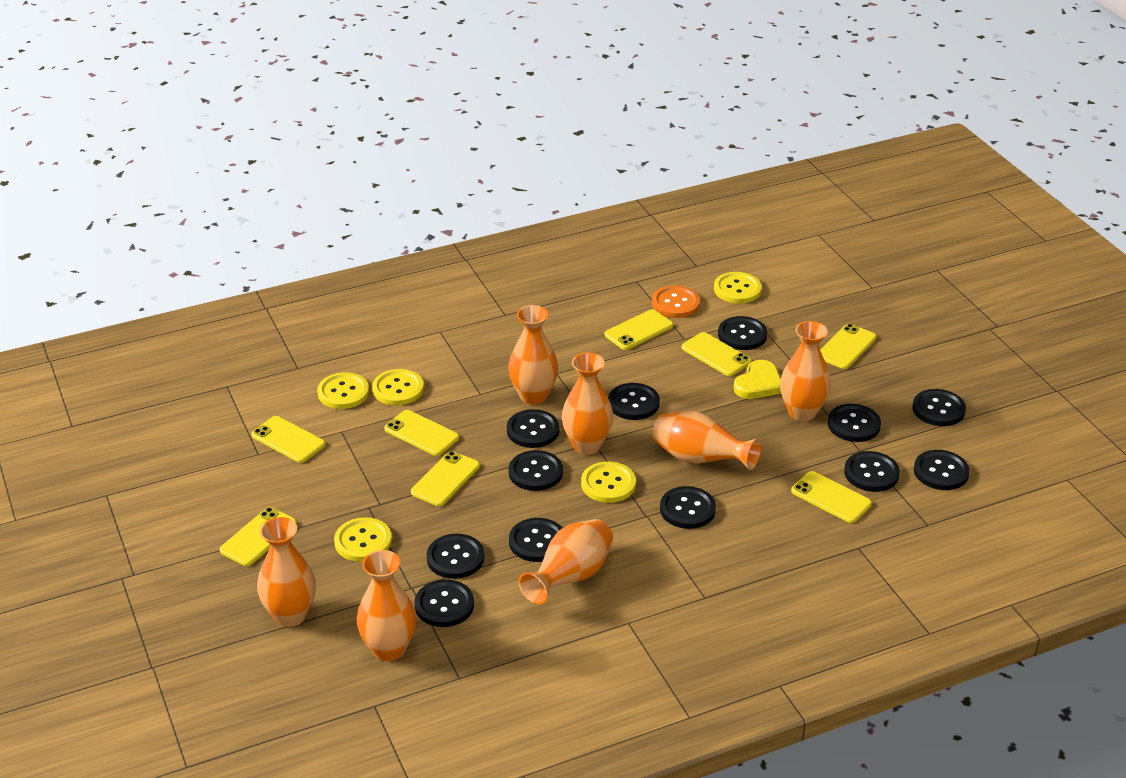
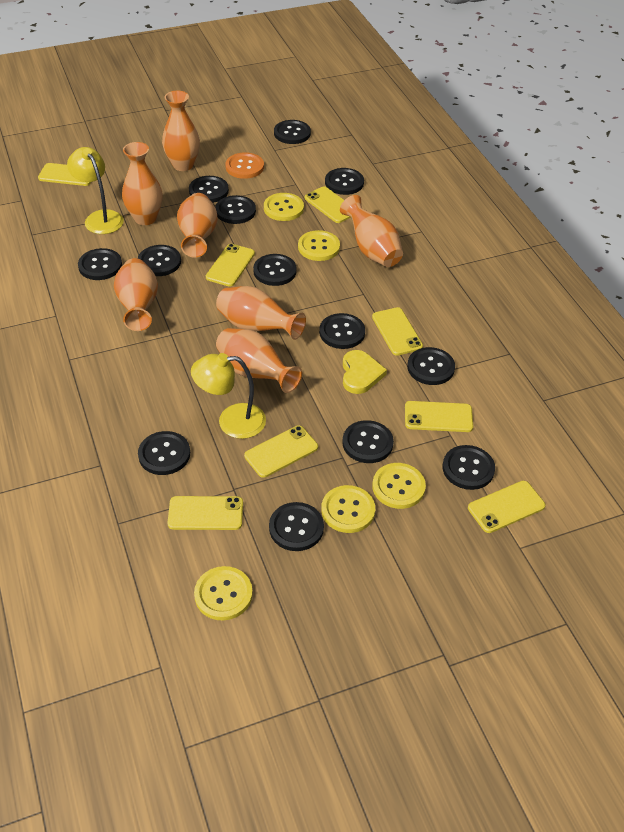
black button: [414,579,474,627] [427,534,485,579] [507,409,559,448] [509,450,563,491] [509,518,562,562] [608,383,660,420] [660,486,716,529] [718,316,768,350] [827,404,881,442] [844,451,900,492] [912,389,966,426] [914,450,970,490] = 12 -> [78,248,122,280] [138,245,181,276] [138,431,190,475] [189,176,229,203] [215,195,256,224] [253,254,297,286] [269,502,324,551] [274,120,311,144] [319,313,365,349] [325,168,364,195] [342,420,394,463] [407,347,455,385] [443,445,495,490] = 13
yellow lamp: none = 0 -> [67,147,124,234] [191,353,266,439] = 2

